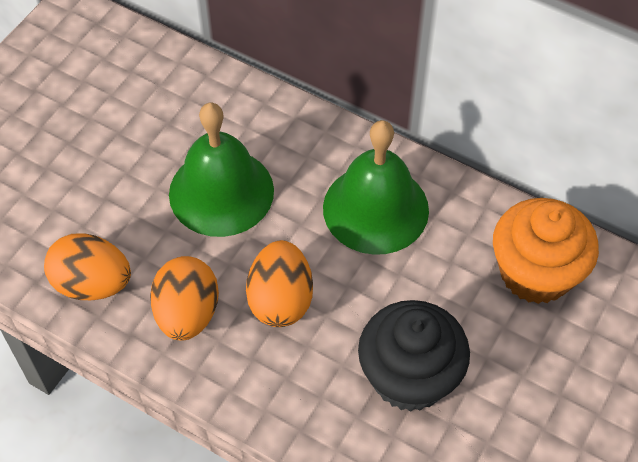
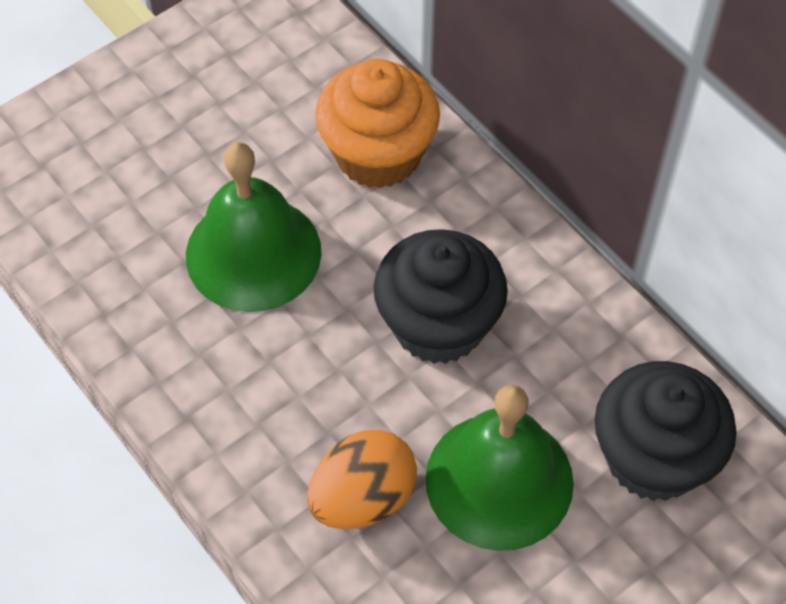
black cupcake: [358,300,470,412] = 1 -> [374,229,508,364] [595,361,736,501] = 2
orange egg: [44,233,131,300] [150,256,219,341] [246,240,313,327] = 3 -> [307,430,417,529] = 1

